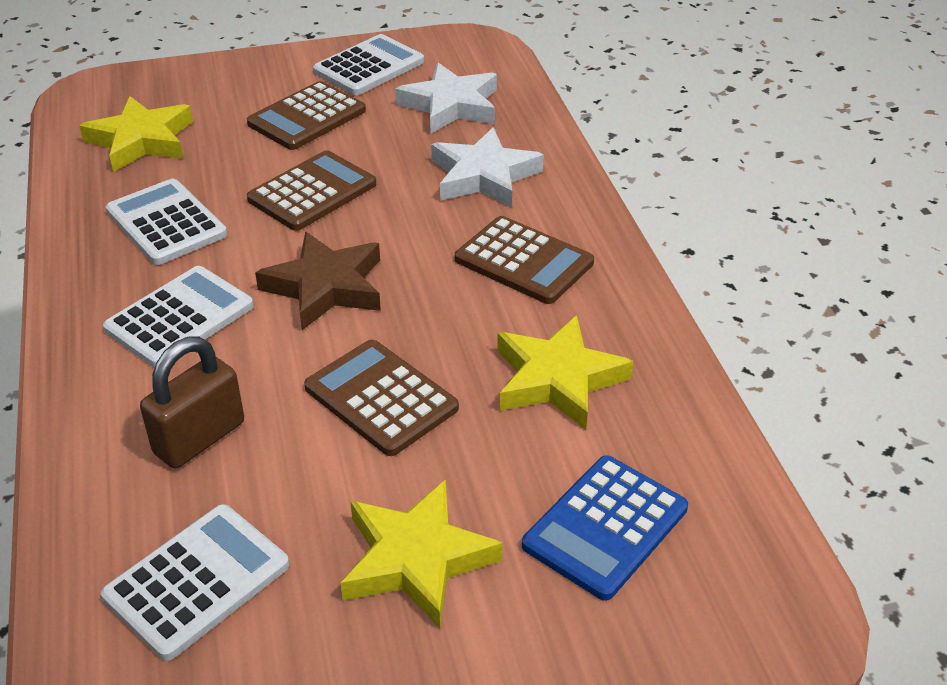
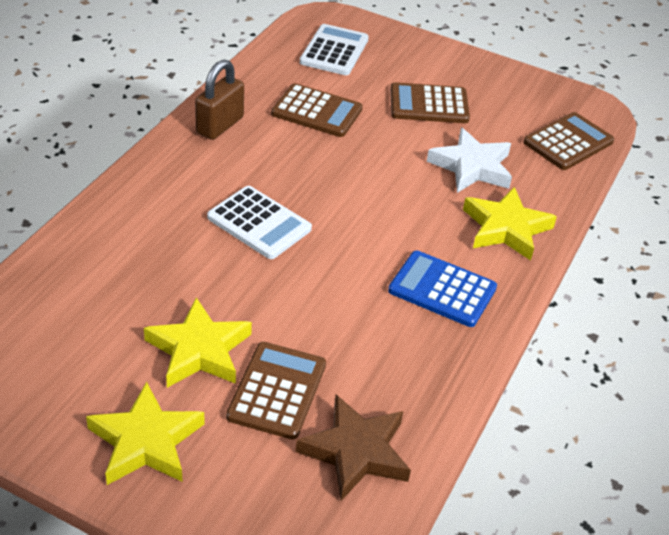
white calculator: [101,504,289,661] [103,266,253,368] [106,179,227,265] [313,34,424,95] = 4 -> [207,186,312,259] [300,24,369,75] = 2
white star: [395,63,497,133] [431,127,544,208] = 2 -> [427,128,512,193] = 1

